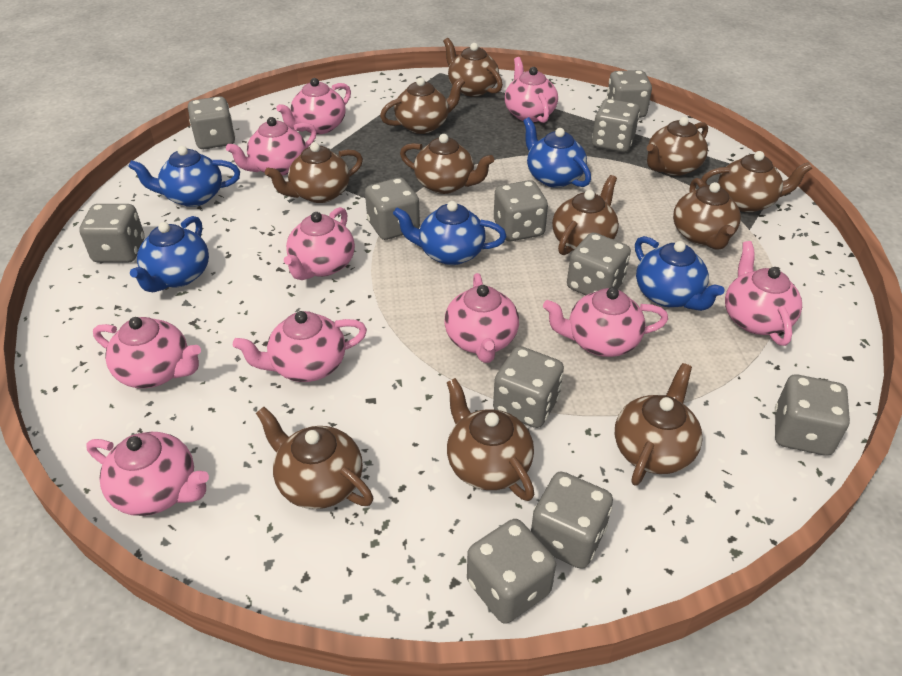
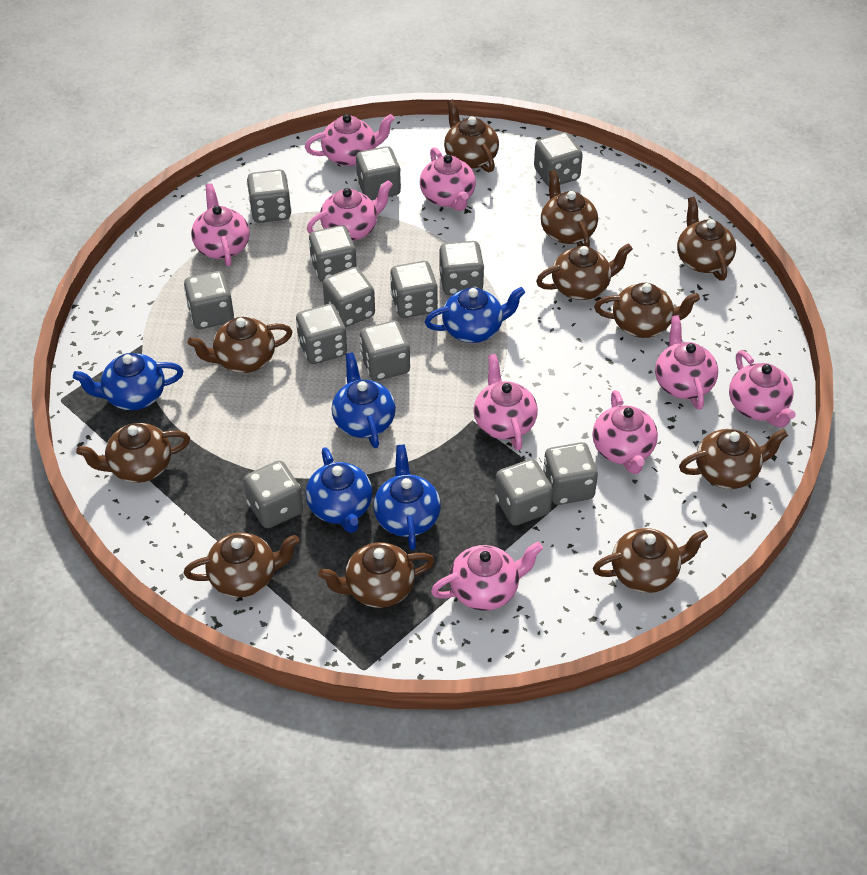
grey dice: [79,204,144,263] [188,96,235,149] [365,177,420,240] [467,519,556,624] [493,346,564,428] [494,180,548,241] [531,472,613,569] [567,232,631,295] [592,99,640,152] [606,70,652,118] [775,375,850,456] = 11 -> [184,271,234,329] [244,460,303,528] [247,170,291,223] [296,304,347,364] [309,225,357,282] [323,267,375,327] [356,146,401,200] [360,321,410,381] [390,261,438,318] [439,241,484,295] [495,459,553,525] [534,132,583,186] [543,442,598,505] = 13
pink teapot: [86,432,209,516] [93,317,201,388] [226,117,317,176] [233,311,367,382] [276,78,351,134] [284,207,355,280] [444,273,519,363] [505,57,558,123] [543,287,668,357] [725,241,802,346] = 10 -> [191,184,250,266] [305,114,395,166] [307,180,393,241] [420,147,476,211] [431,542,543,611] [474,354,538,451] [592,390,658,474] [655,315,718,410] [729,350,796,428] = 9

